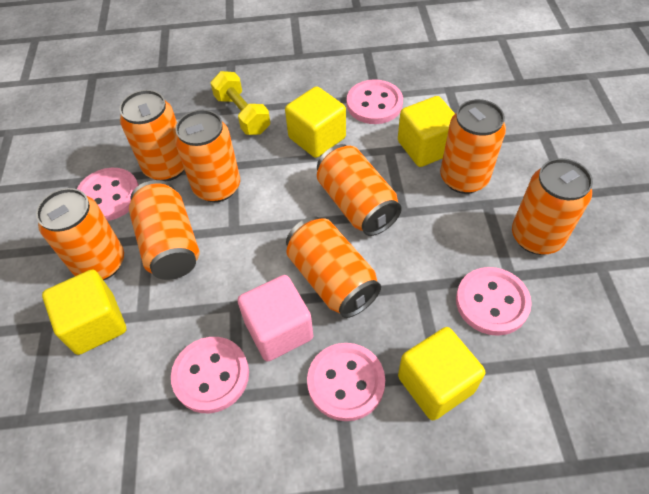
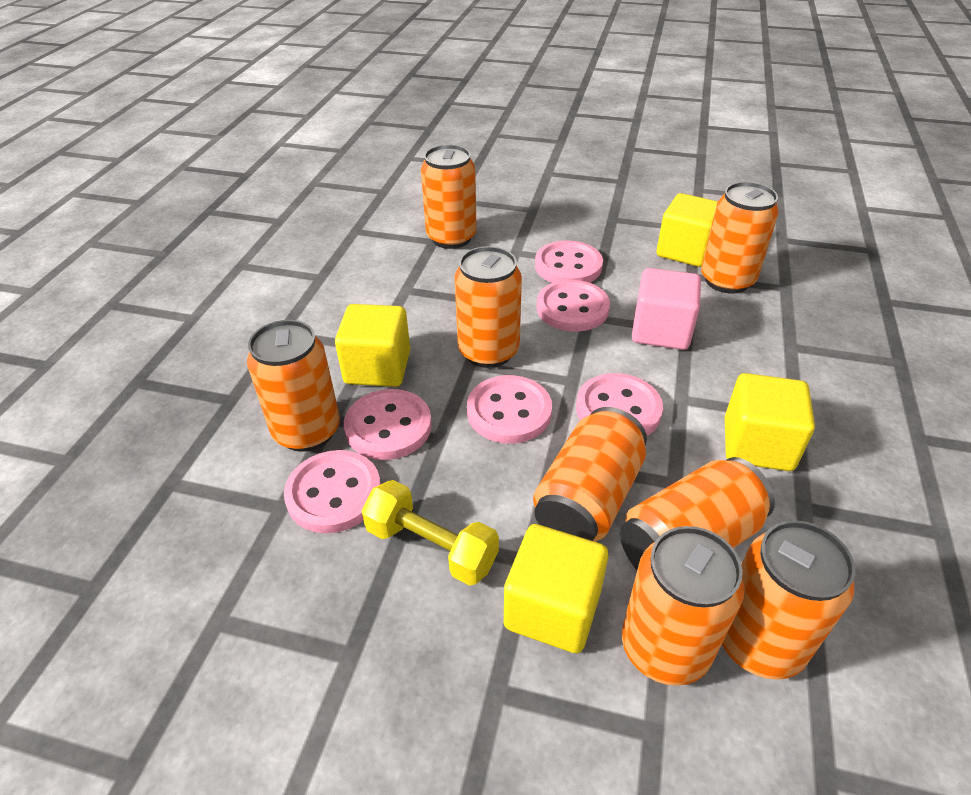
pink button: [77,168,139,221] [171,337,249,413] [307,343,385,421] [347,79,403,124] [456,267,532,336] = 5 -> [284,450,381,533] [344,389,432,460] [467,375,552,444] [535,241,603,283] [537,280,610,332] [576,373,663,436] = 6

